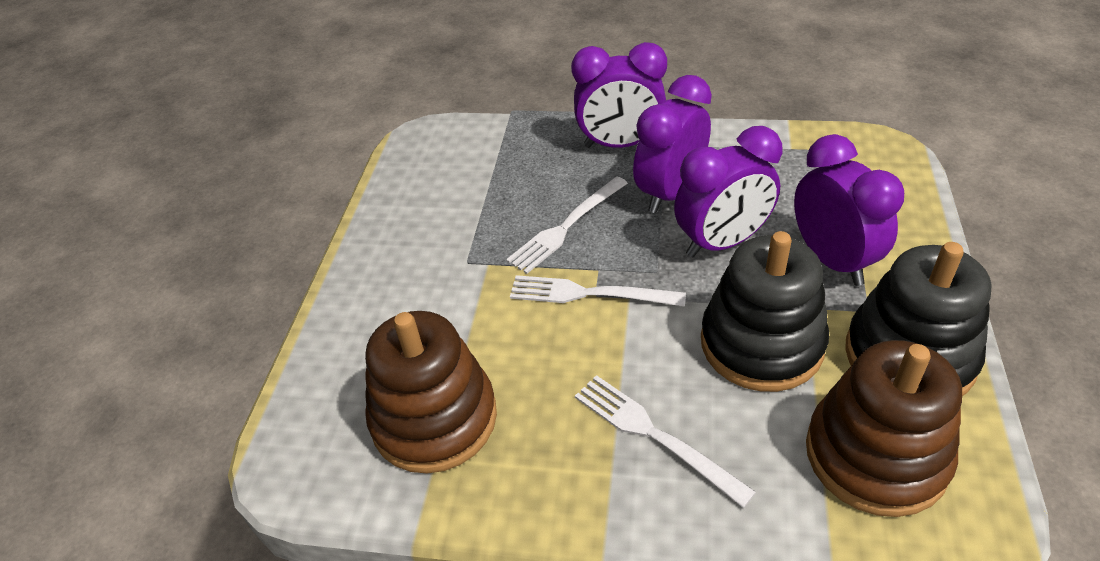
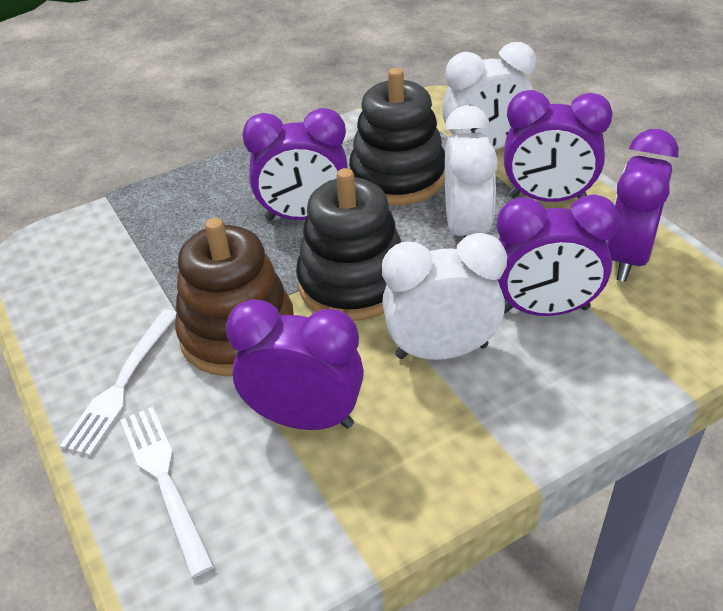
brown stacking toy: [365,311,497,474] [806,340,962,517] = 2 -> [175,218,294,376] = 1
purple clock: [571,42,667,148] [633,75,712,213] [674,126,783,257] [794,134,904,286] = 4 -> [226,299,364,430] [242,108,348,221] [497,195,619,316] [504,90,613,202] [606,129,679,282] = 5
white clock: none = 0 -> [382,233,507,360] [442,42,536,150] [445,105,498,238] = 3
white fork: [506,176,628,274] [510,275,686,307] [575,375,756,508] = 3 -> [60,309,177,456] [120,407,214,578] = 2

